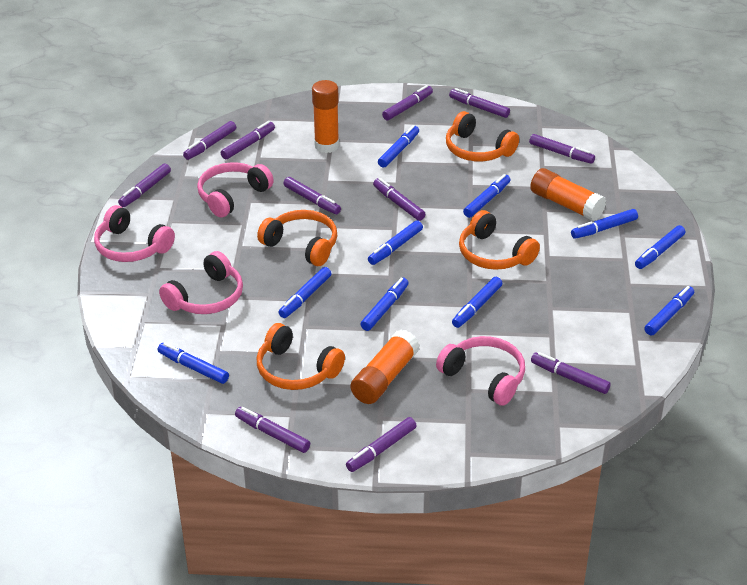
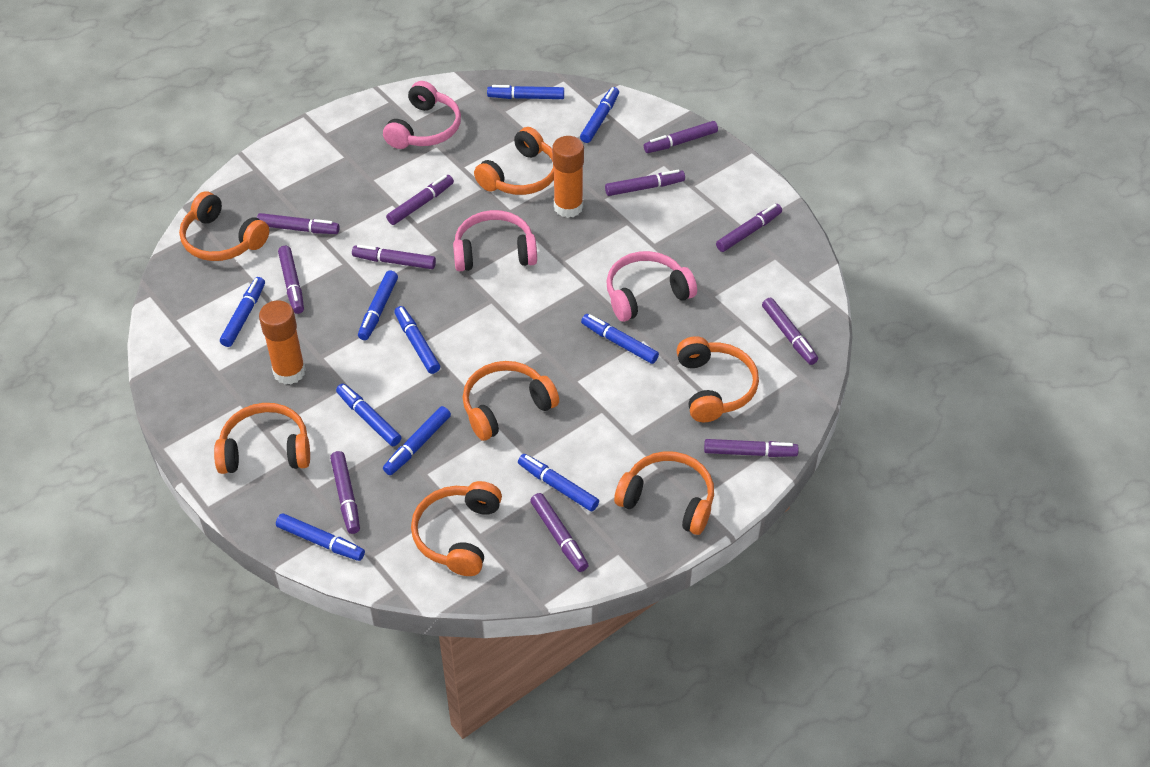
orange glue stick: [312,80,339,153] [350,329,420,404] [530,168,606,221] = 3 -> [259,300,306,385] [552,136,584,218] = 2
orange headphones: [257,210,337,266] [257,323,345,390] [446,111,519,161] [459,210,540,270] = 4 -> [179,191,269,261] [214,403,310,474] [411,481,502,576] [463,361,559,441] [474,127,554,195] [614,451,714,535] [676,336,759,422] = 7
pink headphones: [94,205,175,262] [159,251,243,314] [197,162,274,217] [436,336,525,406] = 4 -> [383,81,461,149] [453,210,537,271] [606,251,697,322] = 3

